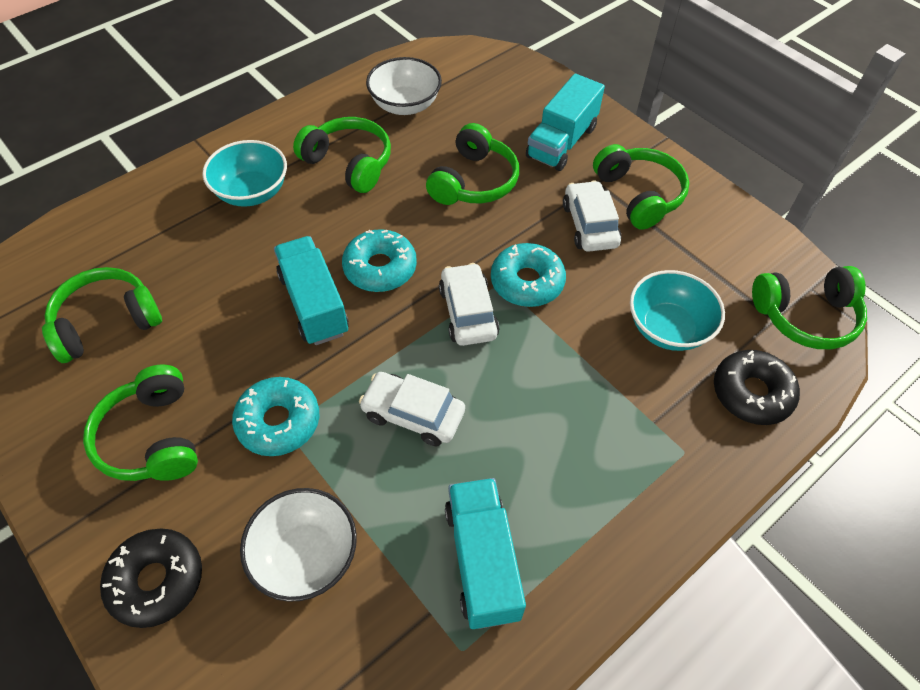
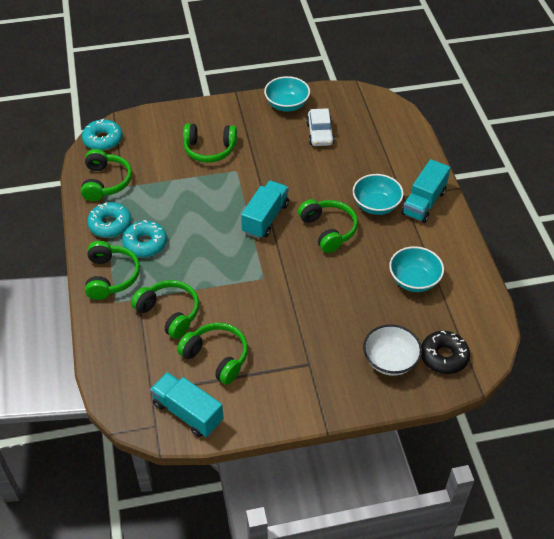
black donut: [100,528,202,628] [714,350,800,425] = 2 -> [421,331,470,374] = 1
turquoise bowl: [202,140,287,207] [630,270,725,351] = 2 -> [264,76,310,112] [353,174,404,215] [389,246,444,292] = 3
white bowl: [240,488,357,602] [366,57,442,115] = 2 -> [363,324,422,376] = 1
white car: [359,372,465,446] [439,263,499,346] [563,181,621,252] = 3 -> [306,108,335,146] = 1

